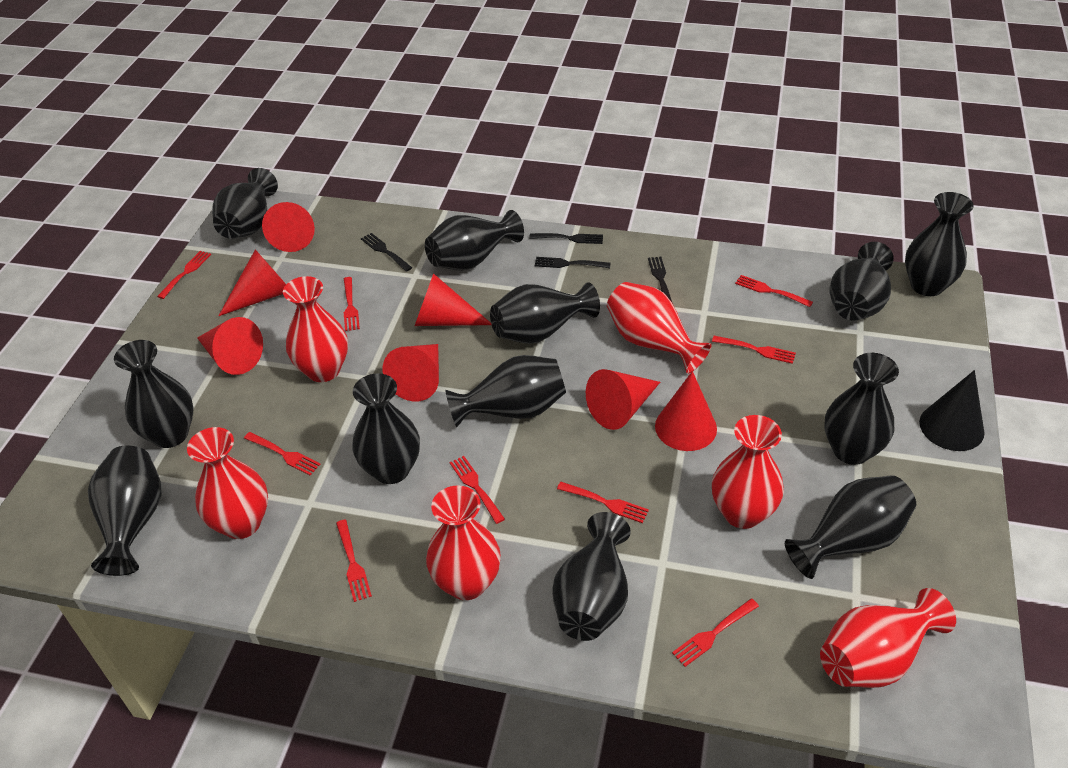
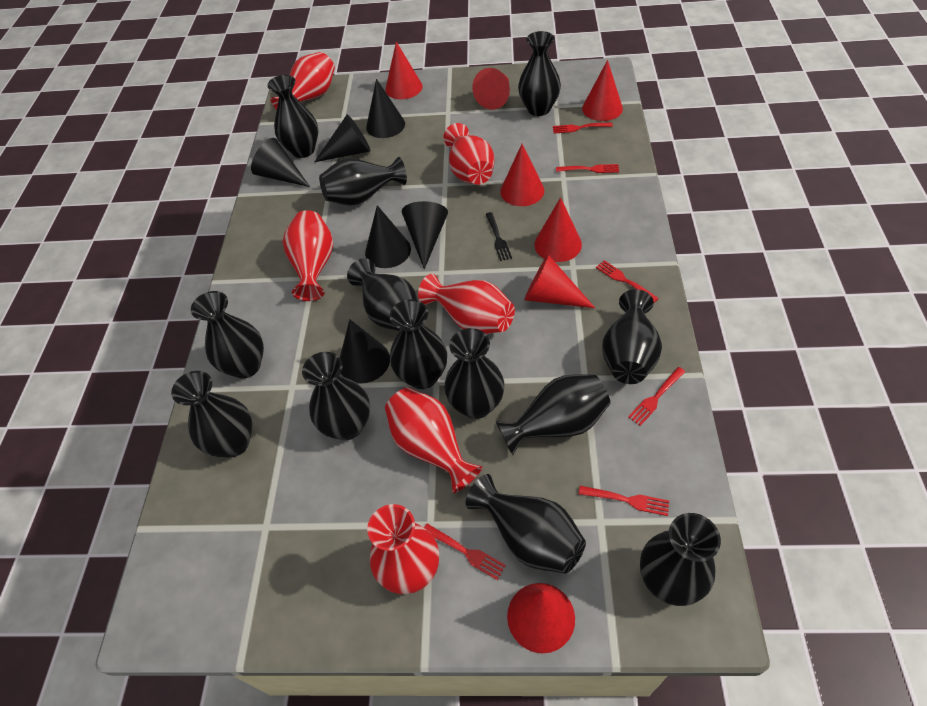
black cone: [919,370,985,451] = 1 -> [251,138,310,187] [315,114,371,162] [340,319,390,384] [365,205,411,268] [366,79,405,138] [402,201,448,269] = 6
black fork: [361,233,412,272] [529,233,603,244] [535,257,611,268] [648,257,673,304] = 4 -> [486,212,512,261] = 1
black vase: [88,446,162,576] [114,340,194,448] [212,168,278,239] [352,373,420,484] [425,210,524,271] [445,355,566,427] [490,282,600,344] [552,512,631,641] [785,475,916,579] [824,353,899,465] [830,242,894,321] [905,192,974,296] = 12 -> [171,371,252,458] [191,291,264,379] [267,75,318,158] [302,352,370,440] [319,157,407,206] [347,258,418,331] [390,299,447,389] [444,328,504,419] [466,474,586,574] [496,374,611,455] [518,31,561,116] [602,289,662,384] [640,513,721,606] = 13
red fork: [157,251,211,299] [244,432,321,475] [336,520,372,602] [344,277,360,331] [450,456,505,524] [557,482,649,523] [672,598,759,667] [712,336,796,364] [735,275,813,307] = 9 -> [424,524,506,580] [553,122,613,134] [556,164,619,173] [578,486,669,516] [596,260,659,303] [628,367,685,426] = 6

